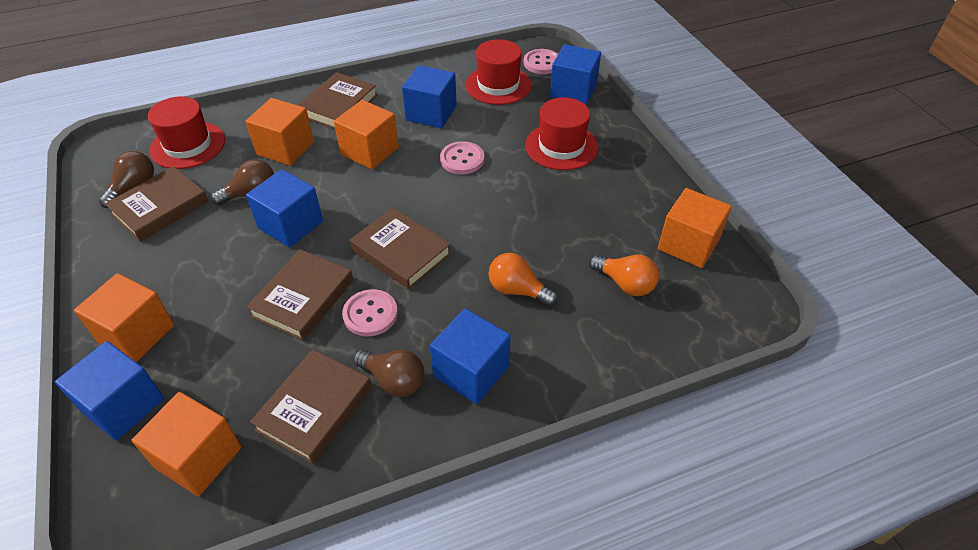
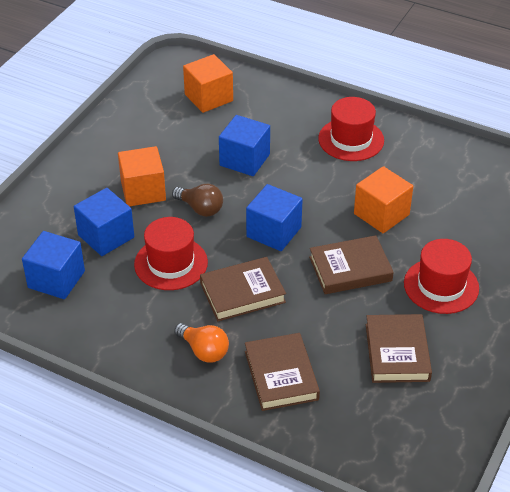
blue cube: [55,341,164,441] [246,169,323,248] [402,65,457,128] [430,308,511,404] [550,44,601,105] = 5 -> [22,231,85,299] [74,188,134,256] [219,115,270,176] [246,184,303,251] = 4
brown book: [105,166,209,242] [246,249,353,341] [250,349,372,464] [298,72,377,129] [350,208,451,289] = 5 -> [200,257,286,321] [245,333,320,411] [309,235,394,294] [366,314,432,383] = 4
brown light bulb: [99,151,154,208] [211,159,274,205] [353,349,424,397] = 3 -> [172,184,223,217] = 1
orange cube: [74,273,174,362] [131,392,241,496] [246,98,314,166] [334,100,399,169] [658,188,732,268] = 5 -> [118,146,166,206] [183,54,233,113] [354,166,413,233] = 3
orange light bulb: [488,253,558,306] [589,254,659,296] = 2 -> [174,323,229,363] = 1
pink button: [342,289,398,336] [440,141,485,174] [523,49,558,74] = 3 -> none = 0

